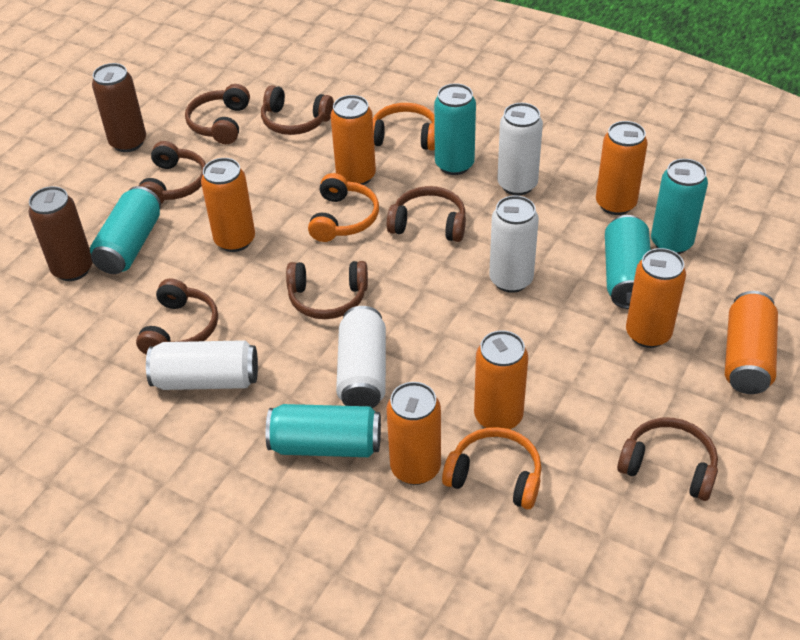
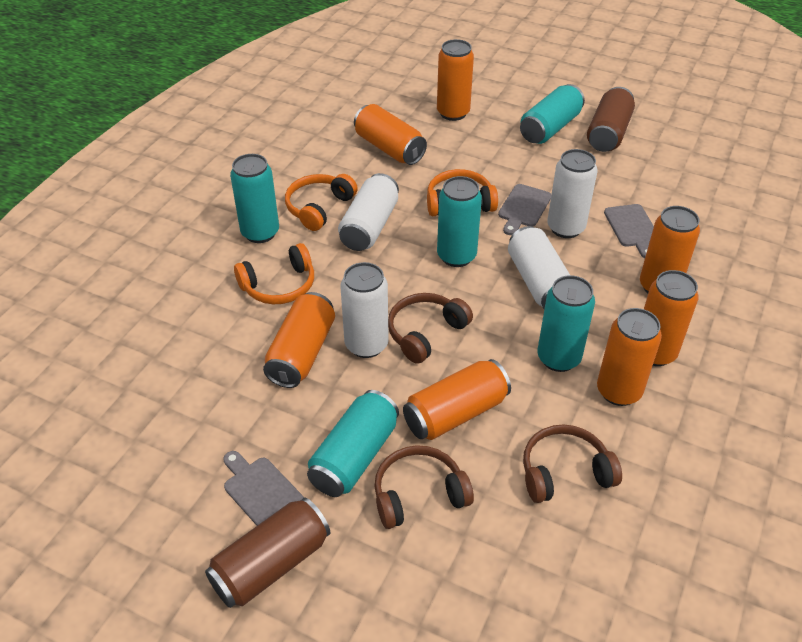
brown headphones: [136,279,218,355] [139,141,206,204] [185,84,250,144] [261,85,334,135] [286,261,368,319] [387,186,466,242] [617,418,718,501] = 7 -> [374,445,474,529] [388,293,473,364] [523,424,622,503] = 3
grey cutting board: none = 0 -> [223,451,305,526] [498,184,552,235] [604,204,654,258] = 3

